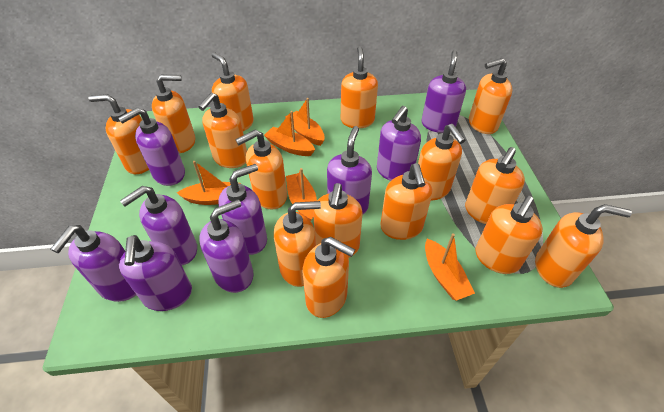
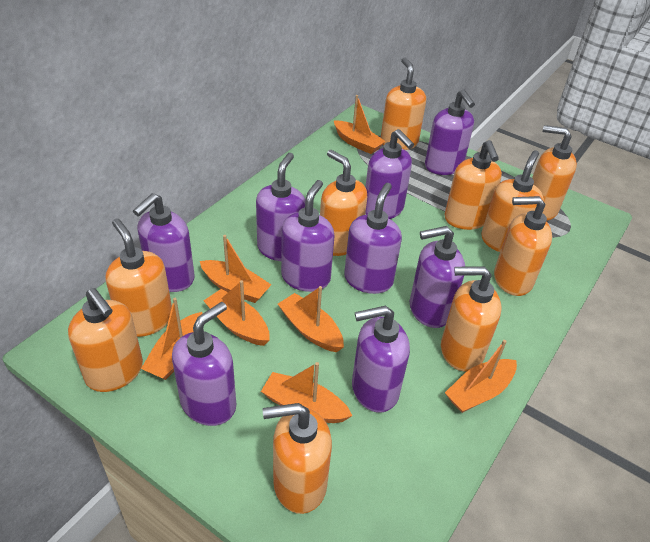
orange boat: [177,161,241,205] [264,111,315,156] [285,98,325,146] [286,168,317,221] [425,233,475,301] = 5 -> [141,298,203,380] [200,235,271,303] [203,280,270,346] [261,362,353,423] [278,286,344,352] [334,95,386,154] [445,340,517,413] = 7
orange soap dispenser: [88,94,149,174] [152,74,195,153] [199,93,247,168] [212,52,254,131] [235,129,287,209] [274,201,321,287] [303,237,355,318] [313,183,362,258] [341,46,378,128] [380,163,433,240] [418,124,465,200] [465,147,525,224] [469,58,513,134] [476,196,543,274] [535,204,632,288] = 15 -> [68,288,143,392] [106,218,172,337] [263,403,332,514] [320,150,367,256] [381,57,426,150] [441,266,501,372] [444,140,502,230] [481,150,544,252] [494,196,552,296] [532,125,577,221] = 10

